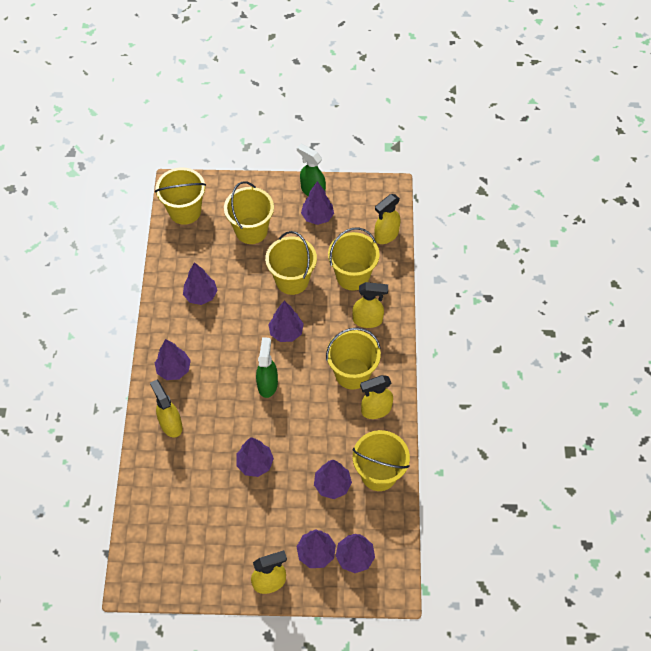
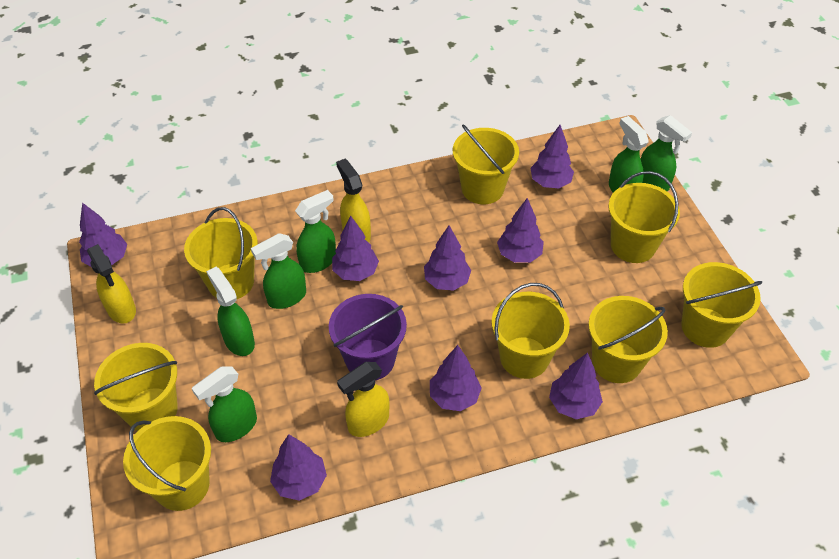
green spray bottle: [256,337,278,398] [297,144,326,196] = 2 -> [192,366,257,442] [206,267,255,356] [251,233,306,309] [295,190,336,273] [609,116,649,193] [641,115,692,191] = 6
purple bucket: none = 0 -> [329,294,407,381] = 1
yellow bucket: [155,167,206,225] [224,181,274,244] [265,231,317,295] [326,328,381,389] [328,227,380,291] [353,430,410,491] = 6 -> [94,343,178,431] [123,416,211,511] [184,207,258,299] [453,125,519,204] [491,283,570,379] [588,296,668,383] [608,171,680,263] [681,262,762,348] = 8
yellow spray bottle: [150,380,182,437] [251,550,287,594] [352,282,388,328] [360,375,393,419] [374,194,400,244] = 5 -> [87,244,136,324] [336,159,371,243] [337,362,390,437] = 3

